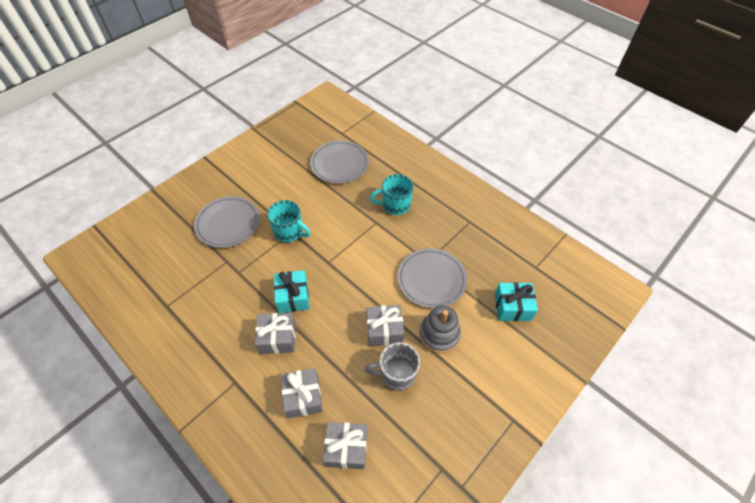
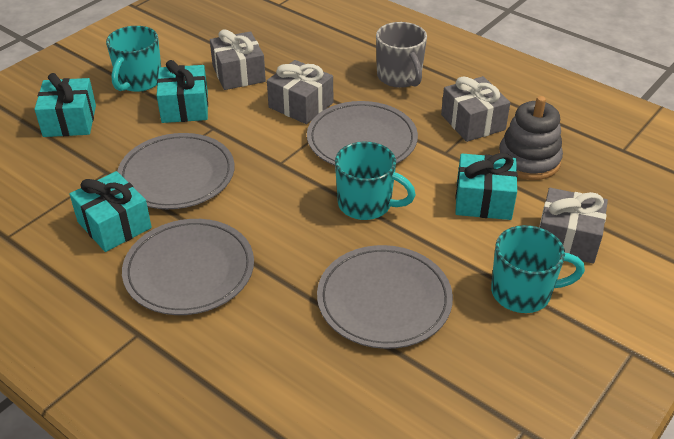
grey plate: [194,196,260,248] [310,140,369,184] [397,248,467,308] = 3 -> [117,133,235,209] [122,219,254,315] [307,101,418,166] [317,245,453,349] = 4
turquoise gift: [274,270,310,313] [495,282,538,321] = 2 -> [34,73,96,137] [70,171,152,252] [157,60,208,123] [455,153,518,220] = 4
turquoise mug: [267,200,310,242] [370,174,414,215] = 2 -> [106,26,161,92] [335,142,416,220] [491,225,585,313] = 3

